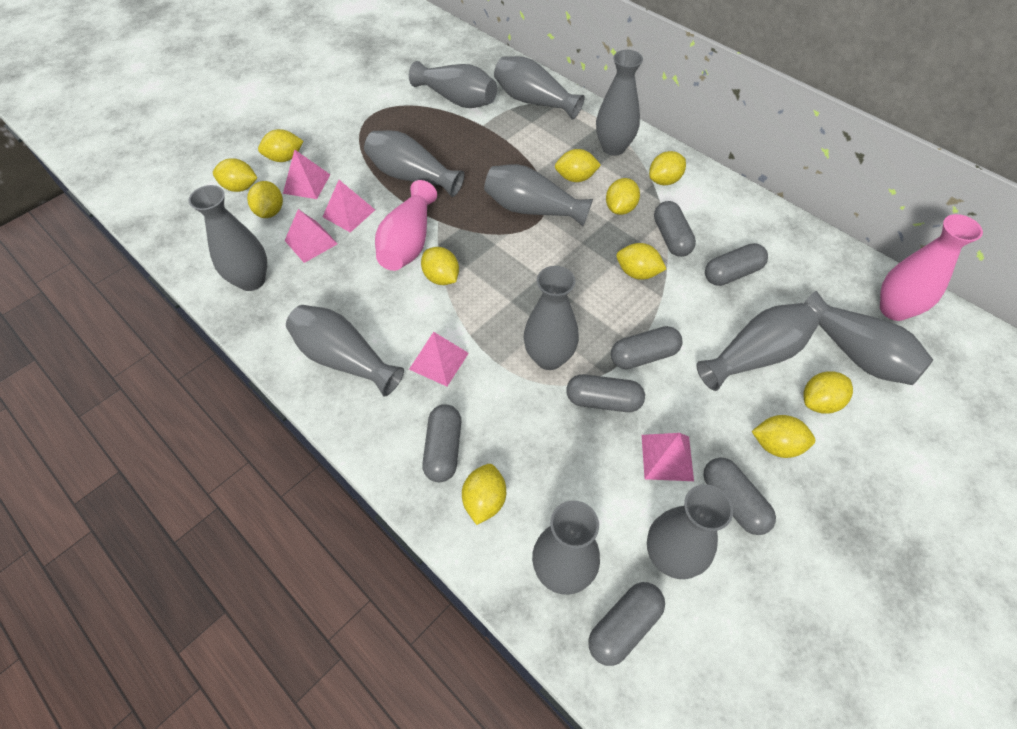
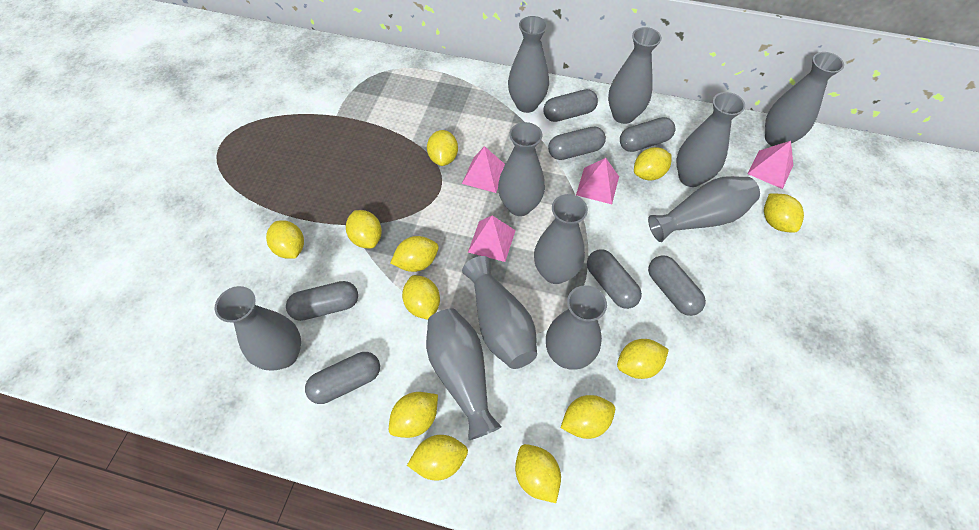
grey vase: [189,185,267,291] [286,305,404,397] [364,130,465,197] [409,61,497,108] [484,164,593,227] [494,56,585,120] [524,266,579,370] [532,500,600,595] [596,50,643,156] [647,484,733,579] [697,303,819,391] [804,291,933,385] = 12 -> [215,286,301,370] [426,308,502,440] [462,256,537,369] [498,122,545,216] [508,16,549,113] [534,194,588,284] [546,285,607,370] [608,27,662,124] [648,176,760,242] [677,92,745,187] [765,52,844,146] = 11
pink pyramid: [283,150,330,199] [285,209,338,263] [323,180,375,233] [409,332,469,386] [642,433,694,481] = 5 -> [462,146,505,193] [468,216,516,262] [576,158,619,204] [747,141,793,189] = 4
pink vase: [375,180,437,271] [880,214,983,321] = 2 -> none = 0
yellow lemon: [213,158,257,192] [247,181,283,218] [258,129,303,162] [421,247,459,285] [462,464,506,525] [555,149,601,182] [606,178,640,215] [616,243,666,280] [649,151,686,185] [751,415,815,458] [803,371,853,414] = 11 -> [266,220,304,259] [346,210,382,248] [389,392,438,438] [390,236,439,272] [402,275,440,320] [407,435,468,480] [427,130,458,166] [515,444,561,503] [561,395,615,439] [617,339,669,379] [634,147,672,180] [764,193,804,233] = 12

